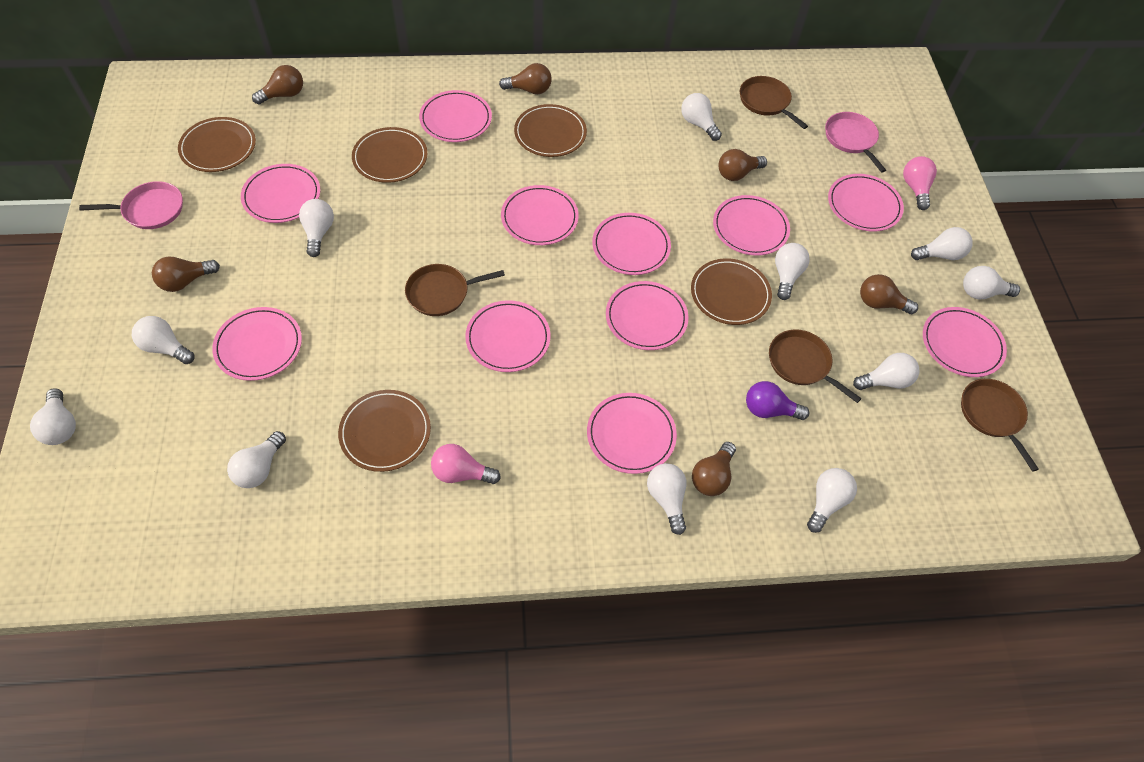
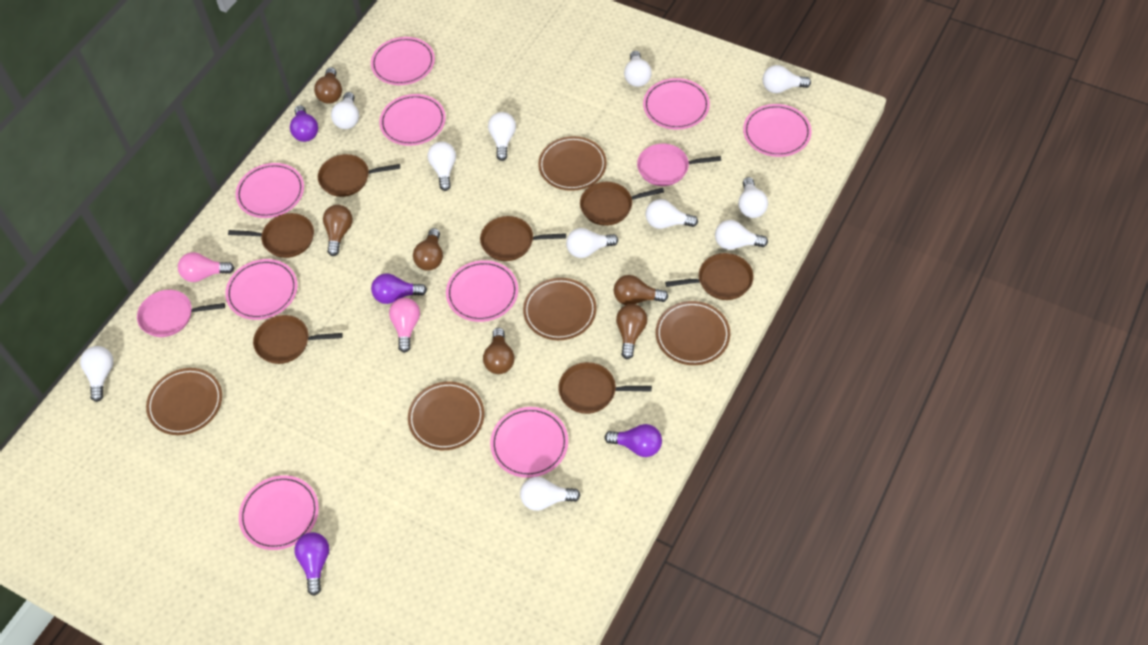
brown pan: [405,264,505,316] [740,76,808,129] [769,329,862,403] [961,379,1039,472] = 4 -> [228,213,314,258] [253,315,343,364] [318,154,400,197] [480,216,566,261] [558,362,652,414] [580,182,664,226] [665,253,754,300] = 7
pink plate: [212,307,302,381] [241,164,320,223] [419,90,492,142] [465,300,551,372] [501,185,579,245] [587,393,677,474] [592,213,671,275] [606,281,688,350] [713,195,790,256] [828,174,904,232] [923,307,1007,377] = 11 -> [225,259,297,320] [236,163,304,218] [239,475,319,550] [371,37,435,85] [379,94,446,146] [446,260,518,322] [490,407,568,478] [643,78,710,130] [743,104,812,157] = 9
purple light bulb: [746,381,809,420] = 1 -> [290,105,318,142] [294,532,329,596] [371,274,427,304] [605,424,662,457] = 4

